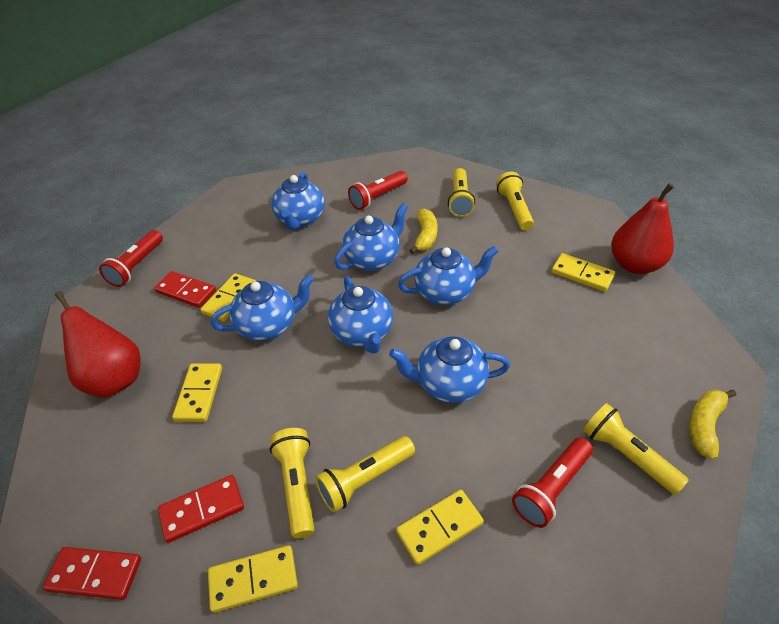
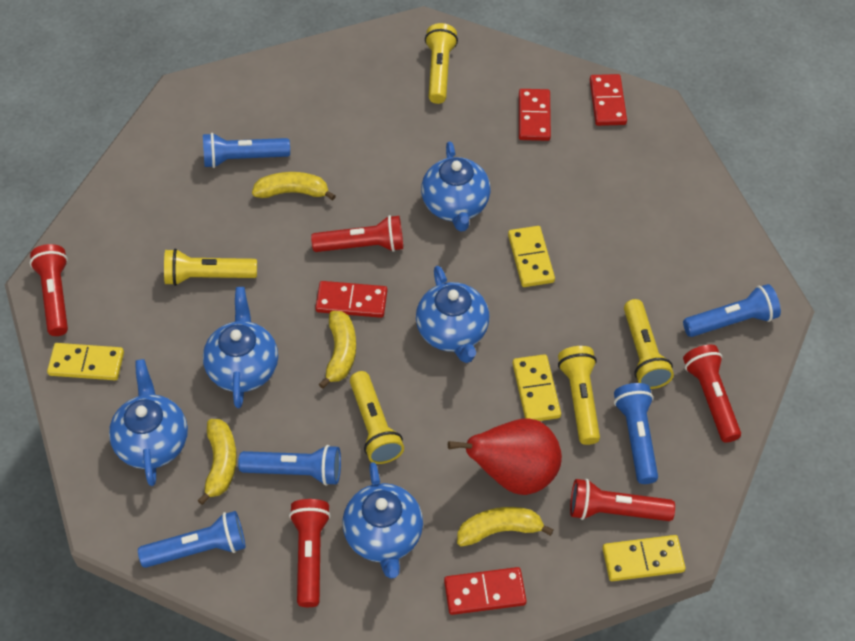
blue flashlight: none = 0 -> [138,511,245,568] [203,133,290,168] [238,445,341,486] [614,383,658,484] [683,284,781,337] = 5
blue teapot: [211,275,314,341] [271,172,325,230] [328,276,393,354] [335,203,408,271] [389,336,510,403] [398,246,498,305] = 6 -> [109,359,188,486] [203,287,278,408] [342,462,423,579] [416,266,489,363] [421,141,491,232] = 5
red domino: [43,547,141,600] [154,271,216,308] [158,475,244,543] = 3 -> [315,281,387,318] [444,567,527,615] [519,89,551,141] [590,74,627,126] = 4
red flashlight: [99,230,163,287] [348,171,408,210] [512,437,593,528] = 3 -> [30,244,68,336] [289,499,331,607] [311,215,403,252] [570,479,675,521] [683,345,741,443] = 5
red pear: [55,291,140,398] [611,183,674,274] = 2 -> [448,418,562,495] = 1
yellow banana: [409,208,438,254] [689,390,736,460] = 2 -> [197,419,237,505] [252,172,336,200] [319,311,356,389] [457,507,554,546] = 4
yellow domino: [172,363,222,422] [200,273,256,321] [208,545,298,613] [396,490,484,565] [551,253,615,292] = 5 -> [47,343,124,380] [508,226,555,287] [513,354,561,421] [602,535,686,581] = 4

